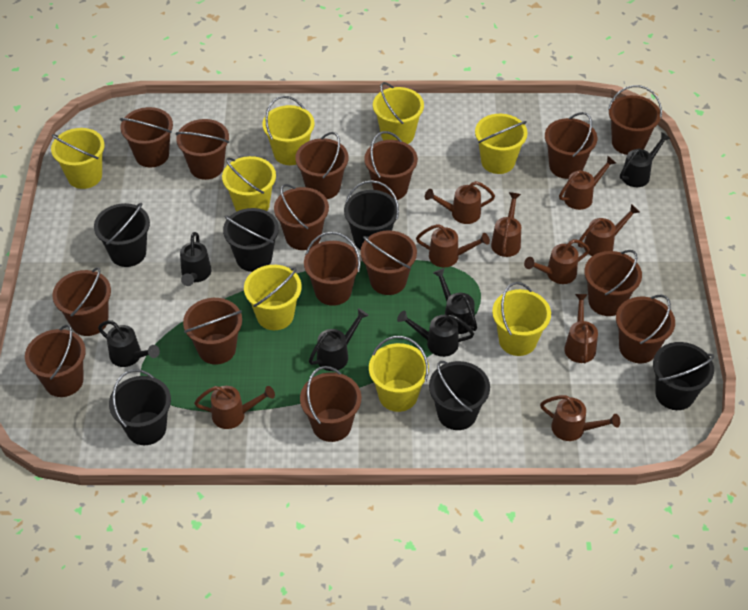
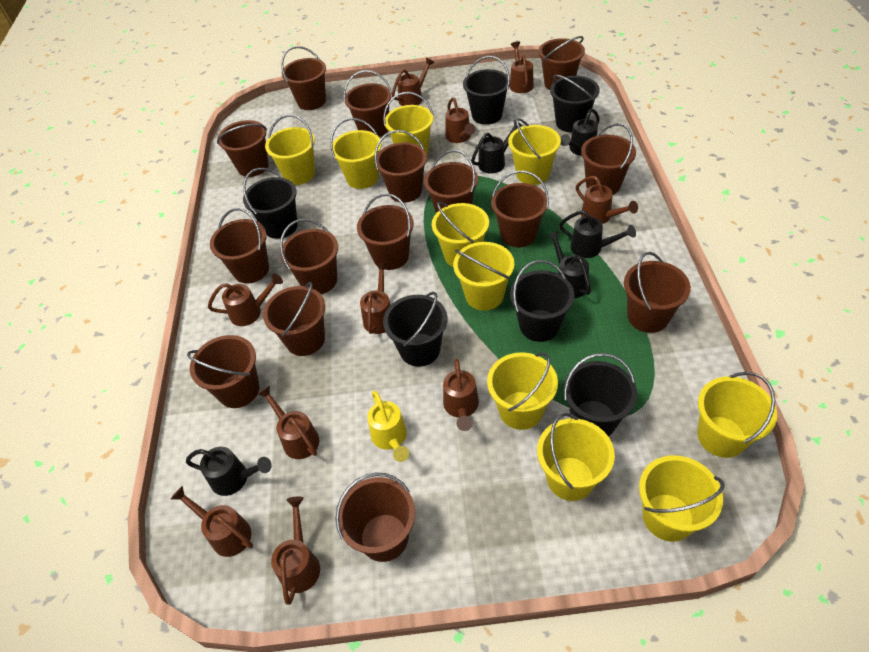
black watering can: [98,320,160,367] [180,232,211,286] [309,308,369,371] [397,310,474,357] [433,268,477,334] [620,132,671,187] = 6 -> [186,447,272,496] [471,120,523,174] [547,231,591,298] [559,210,636,258] [561,109,600,156] = 5
brown watering can: [194,386,275,429] [416,224,490,267] [425,181,495,224] [491,192,521,257] [524,239,590,284] [540,395,620,441] [559,156,616,210] [564,294,598,364] [578,204,640,256] = 9 -> [171,486,253,557] [208,274,283,326] [257,386,319,459] [271,496,320,605] [360,263,391,334] [392,58,435,106] [443,358,479,431] [445,97,475,143] [510,41,534,93] [576,176,638,224] = 10
yellow bucket: [51,128,105,189] [222,156,276,212] [244,265,302,330] [263,96,315,165] [369,336,429,412] [373,82,424,144] [475,114,527,174] [492,282,551,356] = 8 -> [265,115,315,185] [330,118,382,189] [383,92,434,155] [432,202,489,267] [453,242,514,311] [487,352,558,430] [508,118,561,185] [537,413,615,501] [639,455,724,542] [697,372,777,458] = 10
yellow watering can: none = 0 -> [368,391,409,462] = 1

